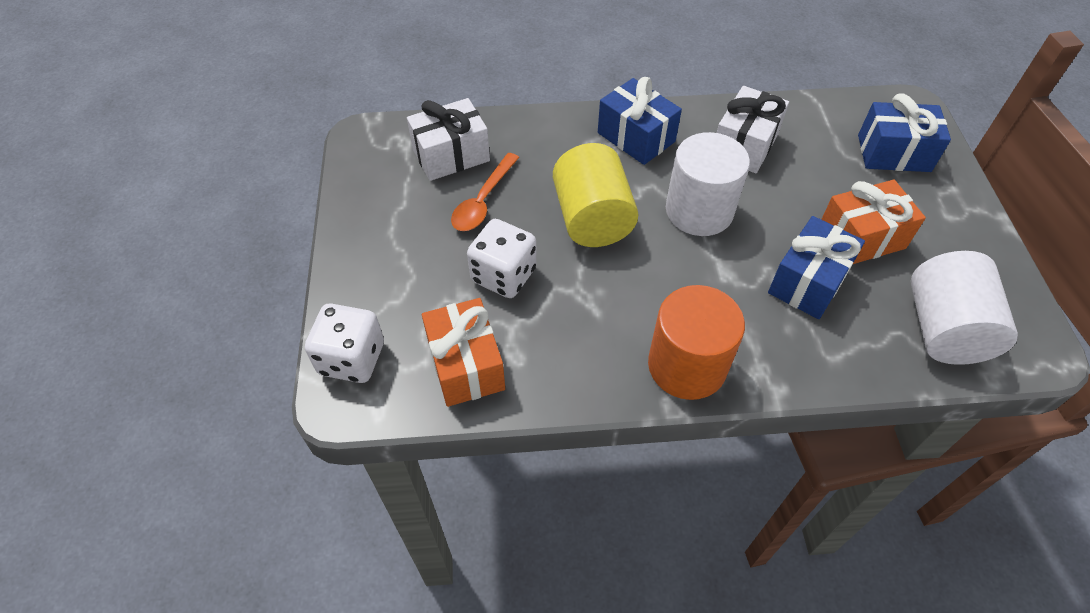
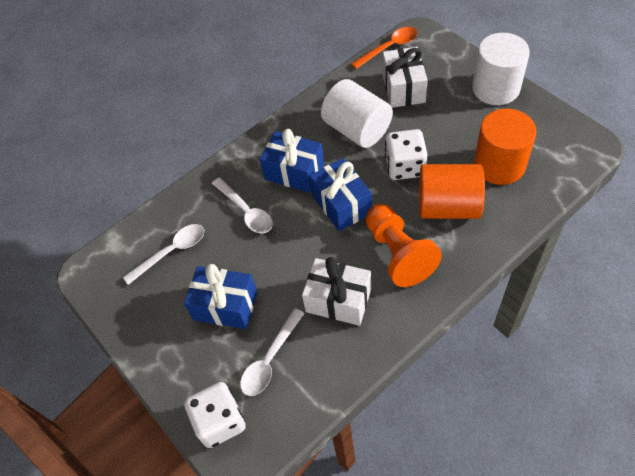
orange cylinder: [648,285,745,400] = 1 -> [419,164,485,219] [474,109,537,185] = 2
orange gift: [422,298,505,407] [821,180,926,264] = 2 -> none = 0
orange pawn: none = 0 -> [366,204,442,287] = 1
white spoon: none = 0 -> [123,224,204,285] [212,178,273,233] [240,308,305,396] = 3
yellow cylinder: [553,143,639,247] = 1 -> none = 0

